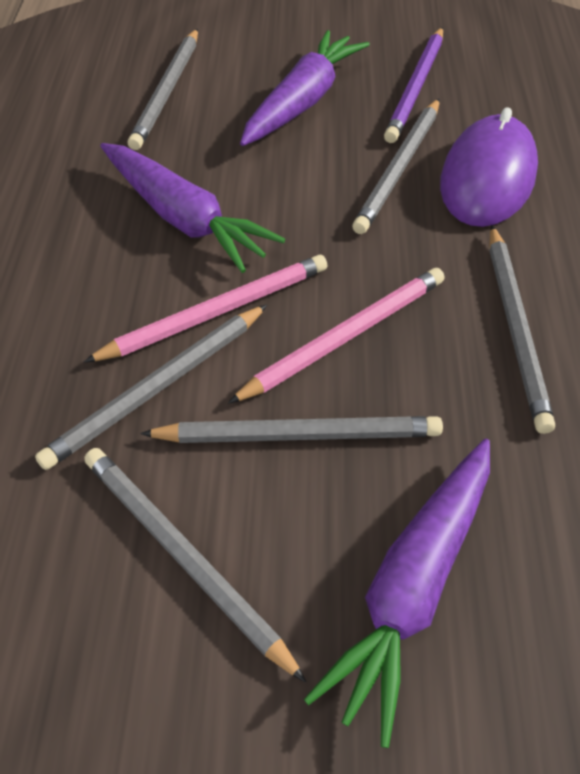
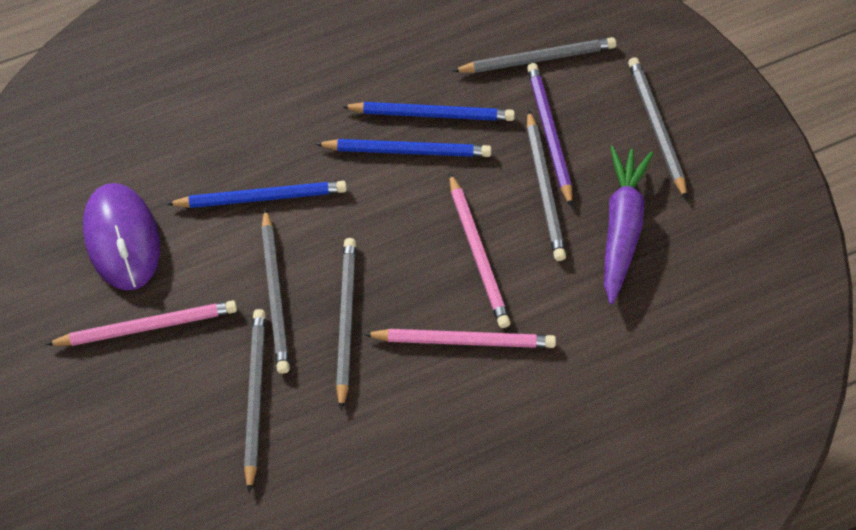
blue pencil: none = 0 -> [167,181,347,208] [316,139,491,157] [342,102,515,121] = 3
pink pencil: [84,255,327,362] [228,268,445,404] = 2 -> [46,300,237,346] [364,329,556,348] [449,173,511,328] = 3
purple carrot: [100,143,285,273] [240,30,370,146] [304,439,490,748] = 3 -> [604,146,653,304] = 1

